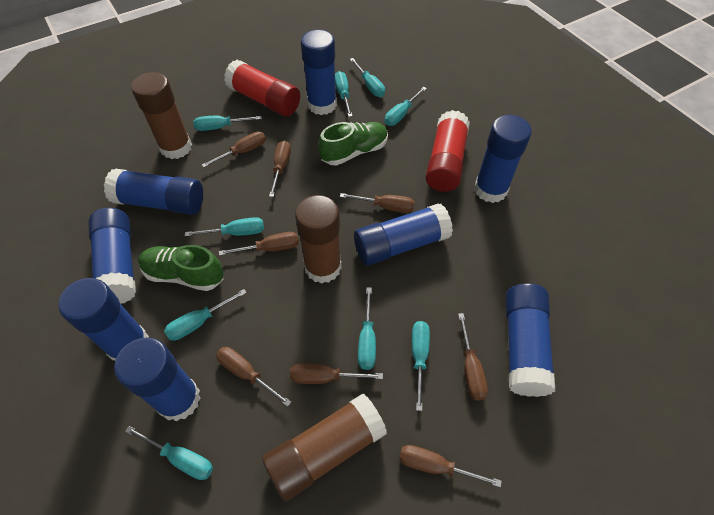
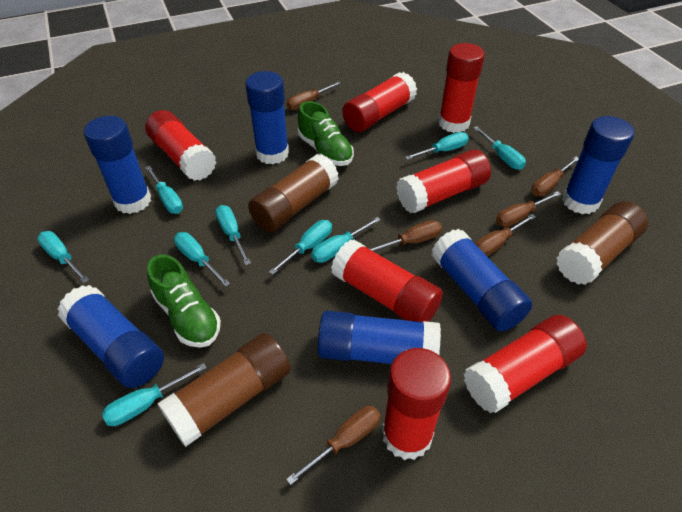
blue glue stick: [58,278,149,360] [88,208,136,303] [104,169,203,215] [114,338,201,421] [301,30,337,115] [354,204,453,266] [474,115,531,203] [506,284,555,397] = 8 -> [57,285,164,388] [84,116,151,214] [245,71,289,164] [318,311,441,364] [431,229,533,332] [562,116,634,214] = 6
brown screwdriver: [202,132,266,168] [216,347,291,407] [219,232,299,256] [269,140,291,197] [290,364,383,384] [340,193,415,213] [399,445,502,488] [458,313,488,401] = 8 -> [286,406,380,485] [287,81,341,110] [369,220,442,251] [475,214,536,256] [496,191,561,227] [531,157,579,196] = 6
red glue stick: [224,60,300,116] [426,110,470,192] = 2 -> [145,110,217,181] [331,239,443,322] [342,72,417,132] [382,348,451,460] [396,149,491,213] [438,43,485,133] [464,315,587,413] = 7

